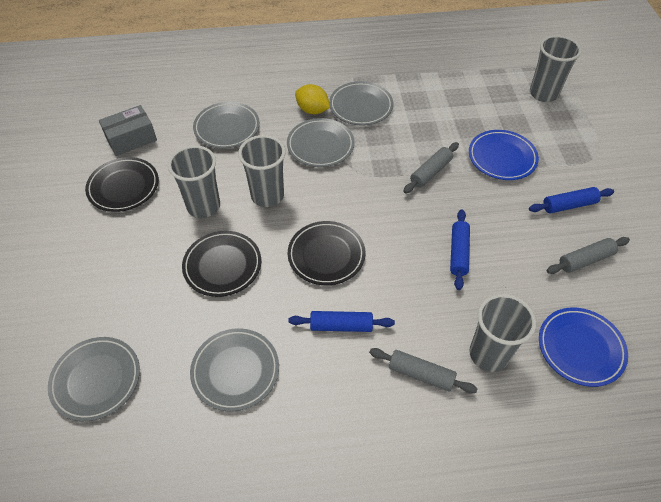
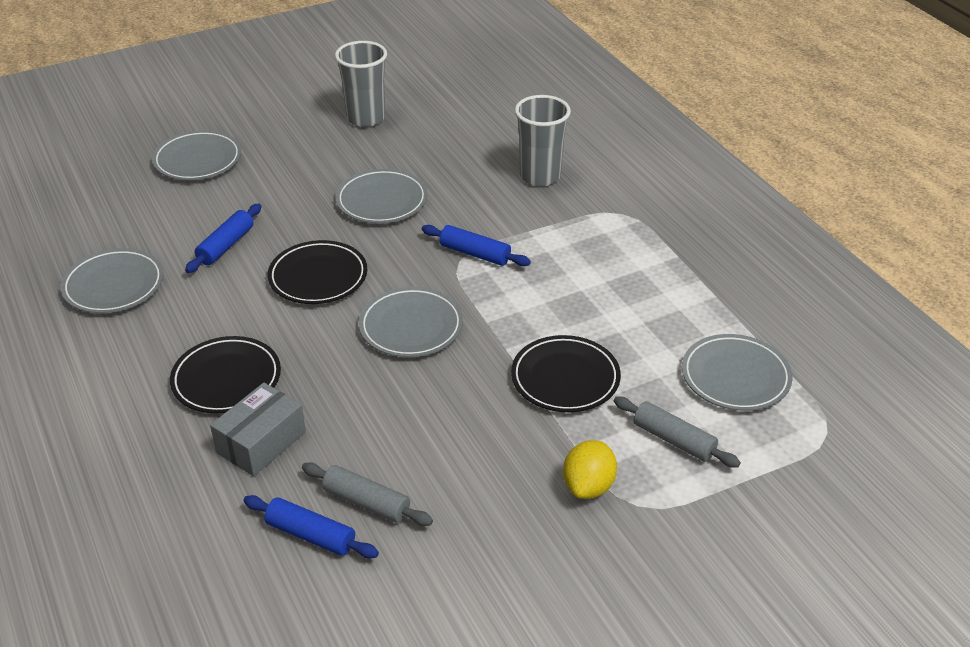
blue plate: [469,130,539,180] [539,308,628,387] = 2 -> none = 0
grey cup: [168,145,220,218] [238,135,286,207] [469,294,536,372] [530,35,582,102] = 4 -> [335,41,387,127] [515,95,571,187] = 2
grey rolling pin: [369,348,477,393] [403,142,459,193] [547,237,630,274] = 3 -> [302,462,433,526] [614,397,741,468] = 2

